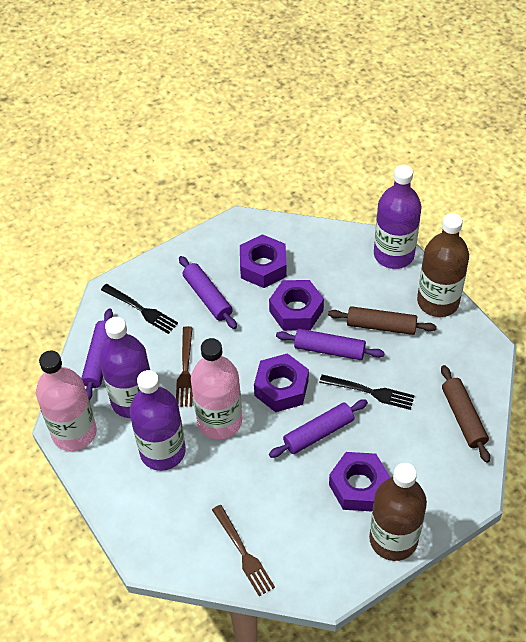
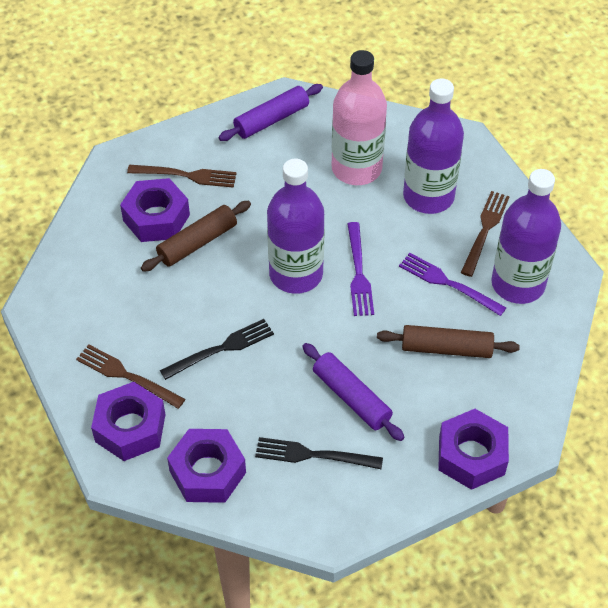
brown bottle: [369,463,427,561] [417,213,469,317] = 2 -> none = 0
brown fork: [176,326,193,407] [212,505,275,596] = 2 -> [76,344,185,409] [127,165,237,188] [461,191,510,277] = 3
pink bottle: [36,351,97,451] [191,338,242,440] = 2 -> [332,50,387,185] = 1
purple fork: none = 0 -> [347,222,374,316] [399,253,506,316] = 2
purple rolling pin: [81,308,113,400] [179,256,237,329] [269,399,368,458] [276,329,385,360] = 4 -> [218,84,323,141] [302,343,404,441] = 2

